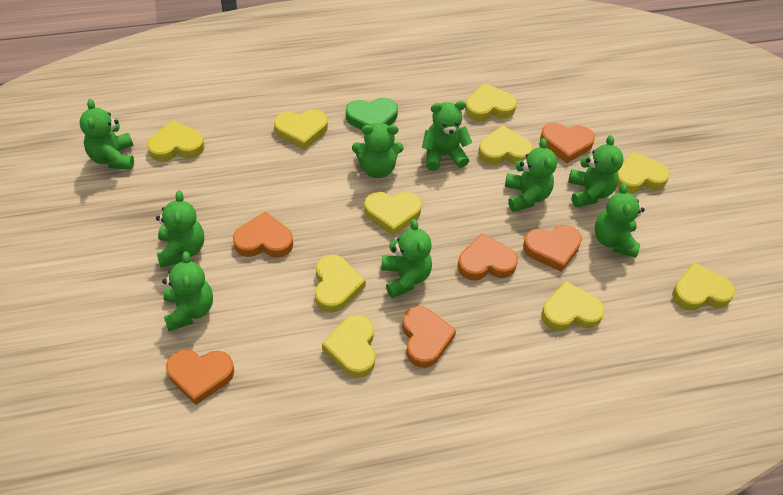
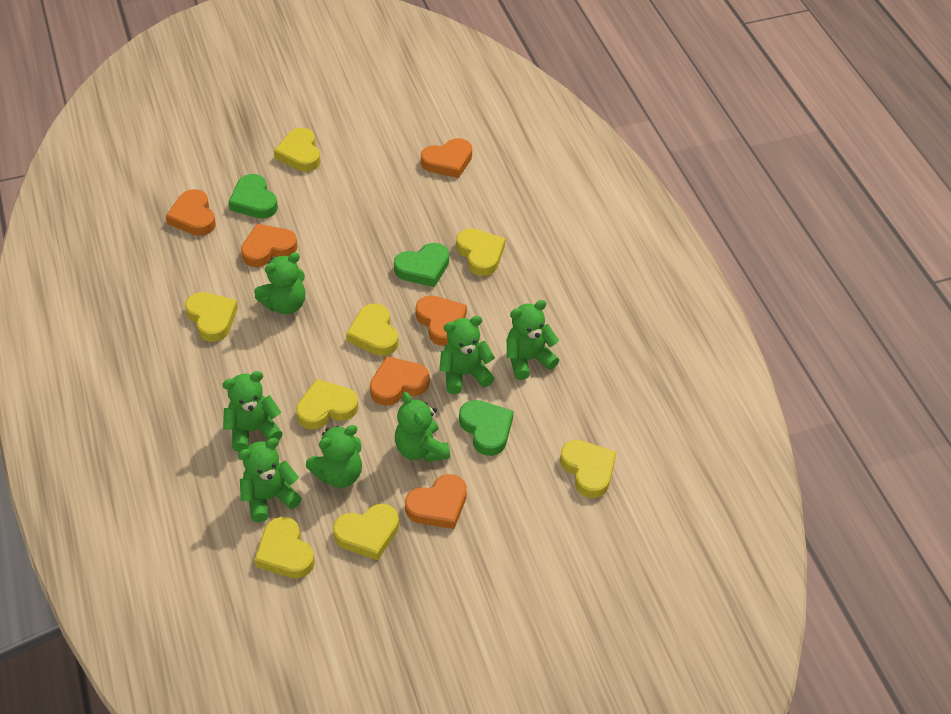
green heart: [346,98,398,130] = 1 -> [228,174,278,219] [394,243,449,287] [459,400,513,456] = 3
green teddy bear: [80,99,134,170] [156,191,204,268] [162,251,213,331] [352,123,404,178] [381,219,432,298] [422,101,472,171] [505,138,557,212] [568,135,623,207] [595,183,645,257] = 9 -> [222,371,283,452] [238,438,302,522] [254,252,305,314] [306,425,362,488] [395,392,450,462] [439,316,495,394] [507,300,559,380] = 7
yellow heart: [147,120,205,162] [274,109,328,150] [315,254,366,312] [322,315,375,378] [364,192,422,236] [465,83,517,121] [478,125,533,165] [541,281,605,331] [617,151,670,193] [672,262,735,311] = 10 -> [185,292,238,342] [254,517,315,578] [274,128,320,172] [296,379,358,430] [333,504,399,560] [346,303,399,356] [456,228,505,276] [560,440,616,498] = 8

